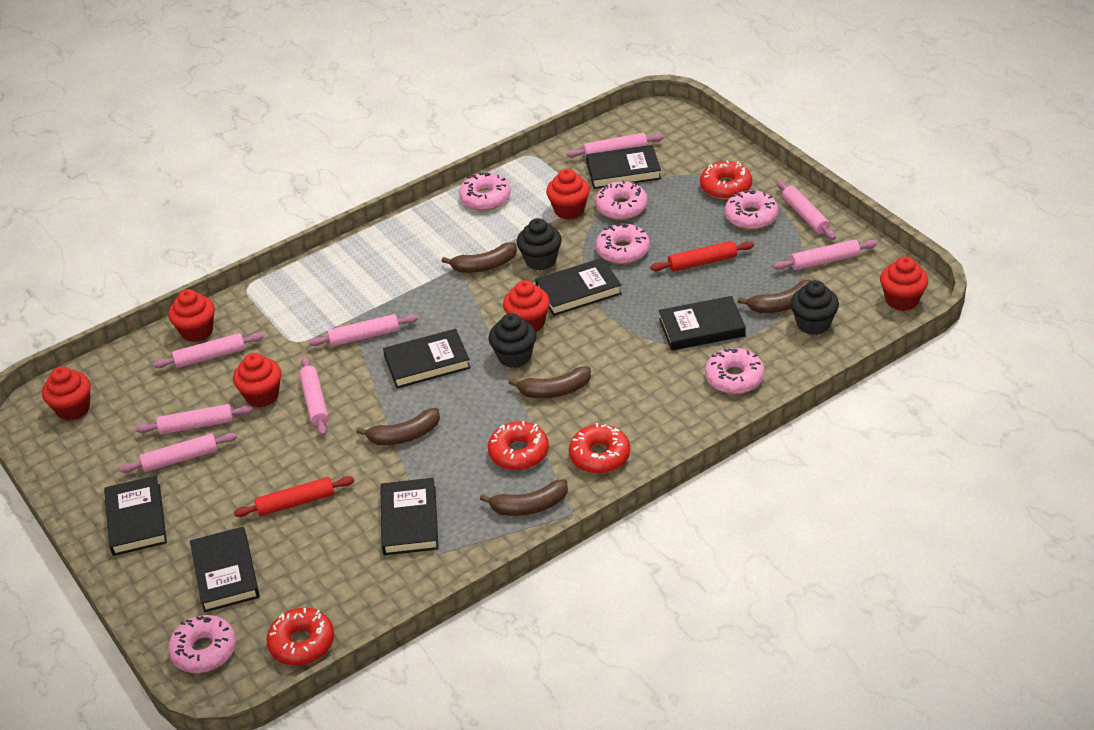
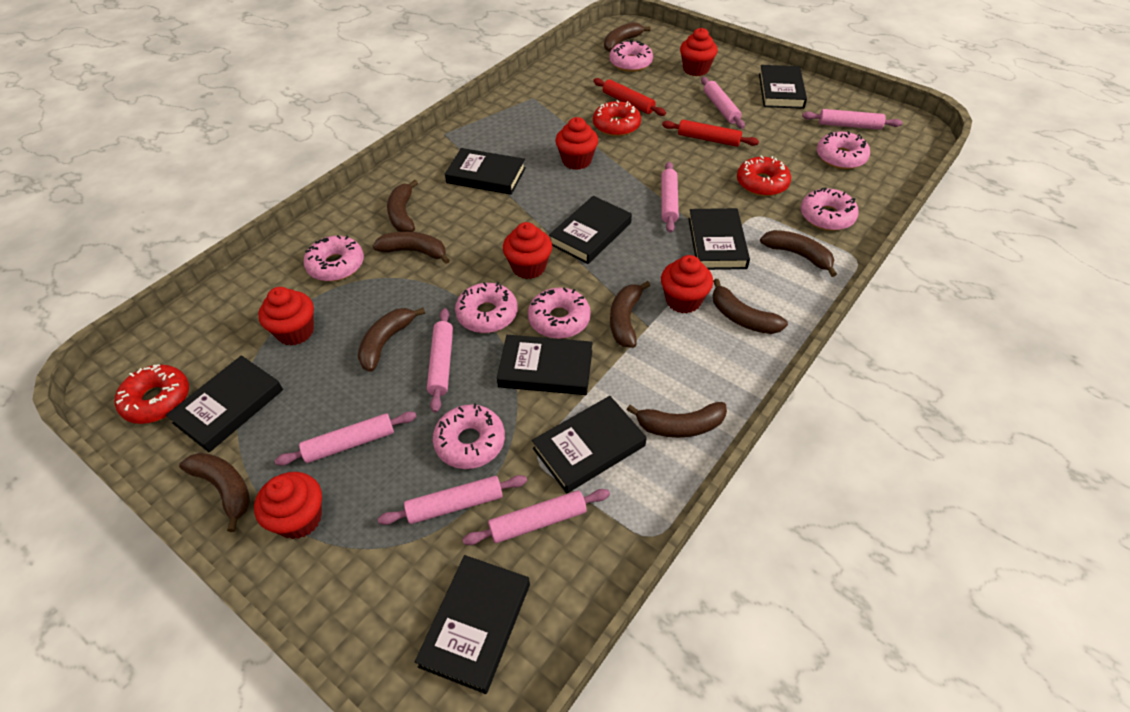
black book: [104,475,167,556] [190,527,260,612] [380,478,439,555] [383,329,471,388] [535,258,622,316] [586,145,661,189] [659,296,746,351] = 7 -> [166,355,283,452] [415,555,530,694] [445,148,526,195] [497,335,593,395] [532,396,647,494] [549,196,632,264] [688,208,750,270] [759,65,807,109] = 8
black cupcake: [489,314,536,368] [517,218,562,271] [790,280,839,335] = 3 -> none = 0
brown banana: [356,408,440,445] [442,242,517,273] [480,479,568,516] [509,366,591,398] [738,280,811,313] = 5 -> [179,453,250,532] [358,308,425,372] [373,232,450,264] [387,180,418,232] [604,22,651,52] [610,281,651,348] [627,402,727,438] [713,279,788,334] [760,230,837,277] = 9
pink donut: [168,615,236,673] [459,172,511,211] [595,180,648,220] [596,223,650,264] [705,348,765,394] [725,190,778,230] = 6 -> [304,235,364,281] [433,403,505,469] [455,282,518,333] [528,288,591,339] [610,40,653,72] [801,187,859,231] [817,131,870,169] = 7
pink rolling pin: [119,433,237,473] [136,404,253,435] [153,333,264,368] [299,357,329,436] [308,314,418,347] [566,133,664,158] [773,239,877,270] [777,180,836,240] = 8 -> [274,411,417,466] [378,475,527,525] [427,308,453,413] [463,489,610,545] [661,162,679,233] [701,77,745,129] [802,109,902,130] = 7
red donut: [266,608,334,666] [488,421,549,470] [569,423,630,474] [700,160,752,199] = 4 -> [115,364,189,424] [593,100,641,136] [737,156,791,196] = 3

